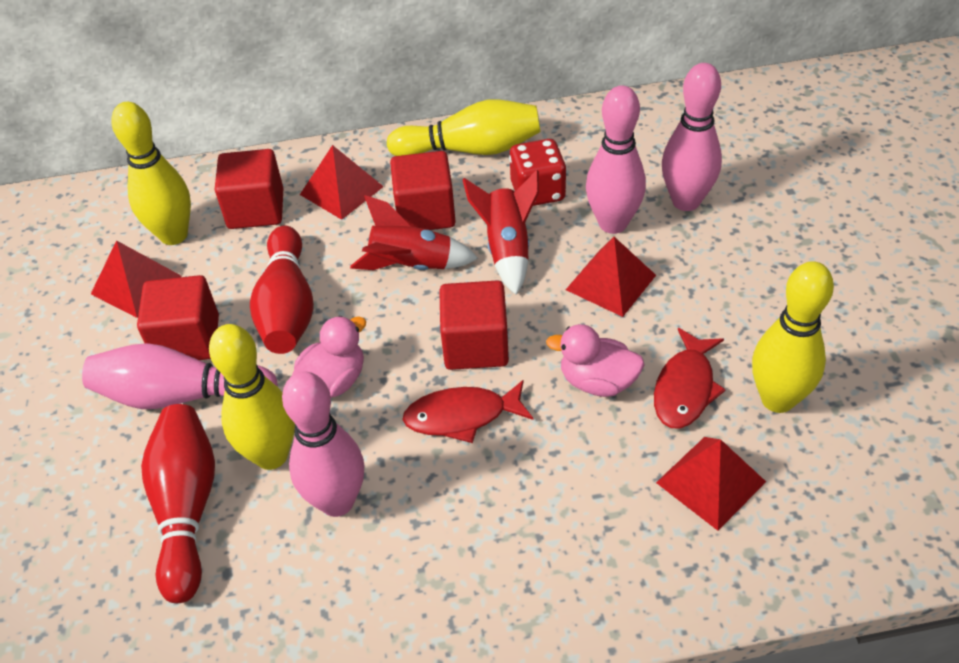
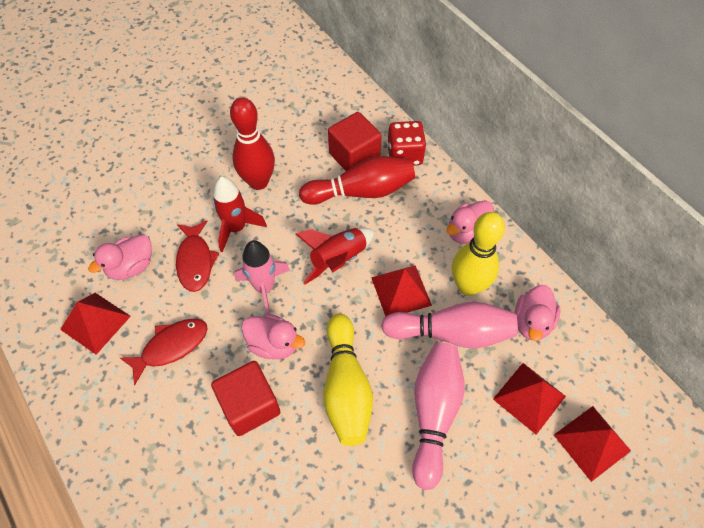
pink bowling pin: [82,343,278,409] [282,371,364,517] [586,85,646,234] [662,63,722,211] = 4 -> [381,302,518,349] [412,342,465,490] = 2
pink duck: [292,316,366,398] [546,324,644,397] = 2 -> [88,234,152,280] [241,314,305,359] [447,200,494,244] [515,285,560,341] = 4
pink rocket: none = 0 -> [234,240,290,314] = 1
red cube: [137,275,219,360] [215,149,283,229] [390,151,456,230] [439,280,509,370] = 4 -> [211,361,280,436] [328,112,382,171] = 2
yellow bowling pin: [111,102,191,245] [209,324,295,470] [387,99,540,156] [752,261,834,413] = 4 -> [323,314,373,446] [452,212,505,296] = 2

